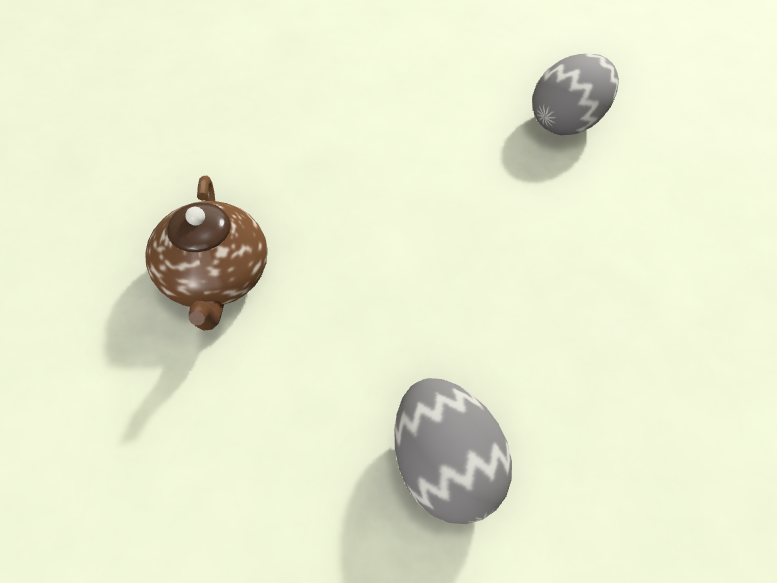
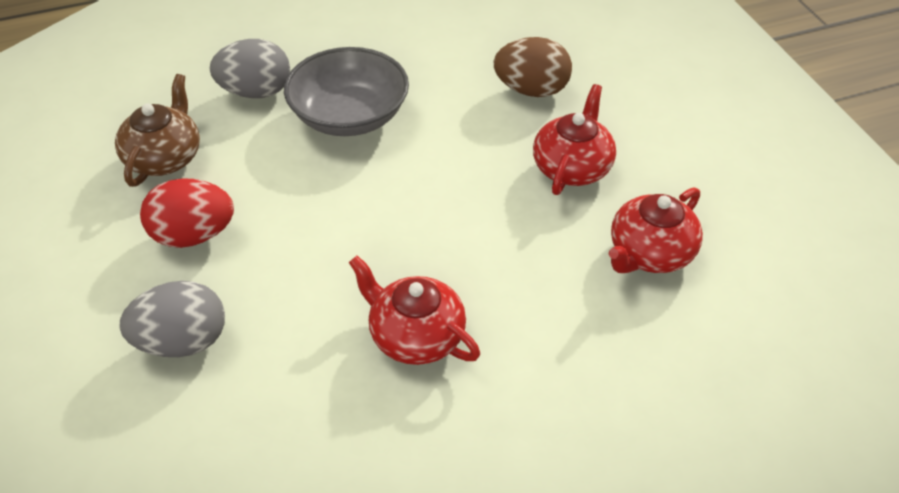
brown egg: none = 0 -> [494,37,572,97] = 1
grey bowl: none = 0 -> [284,47,409,136] = 1
red egg: none = 0 -> [140,178,234,248] = 1
red teapot: none = 0 -> [349,256,480,365] [533,84,616,195] [609,187,703,273] = 3

